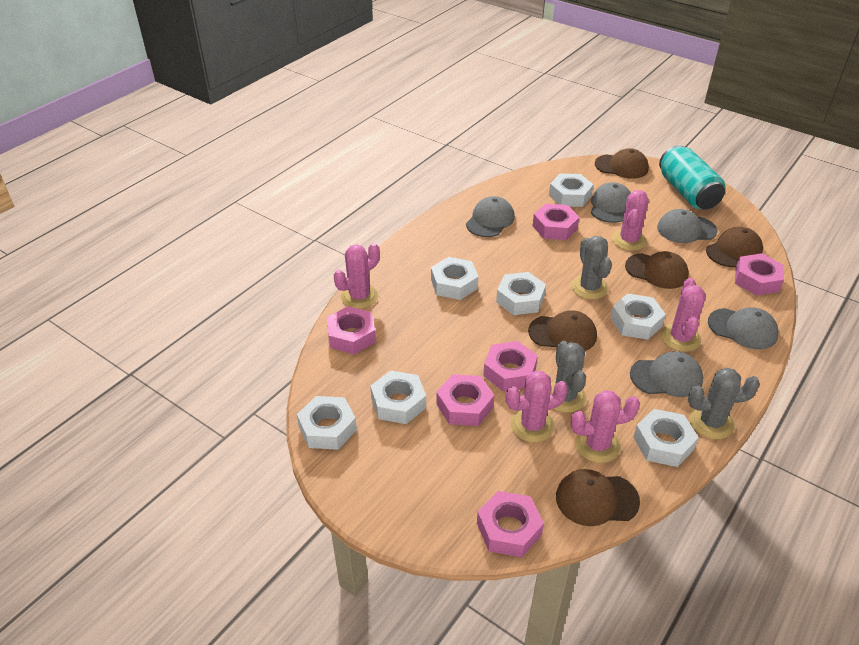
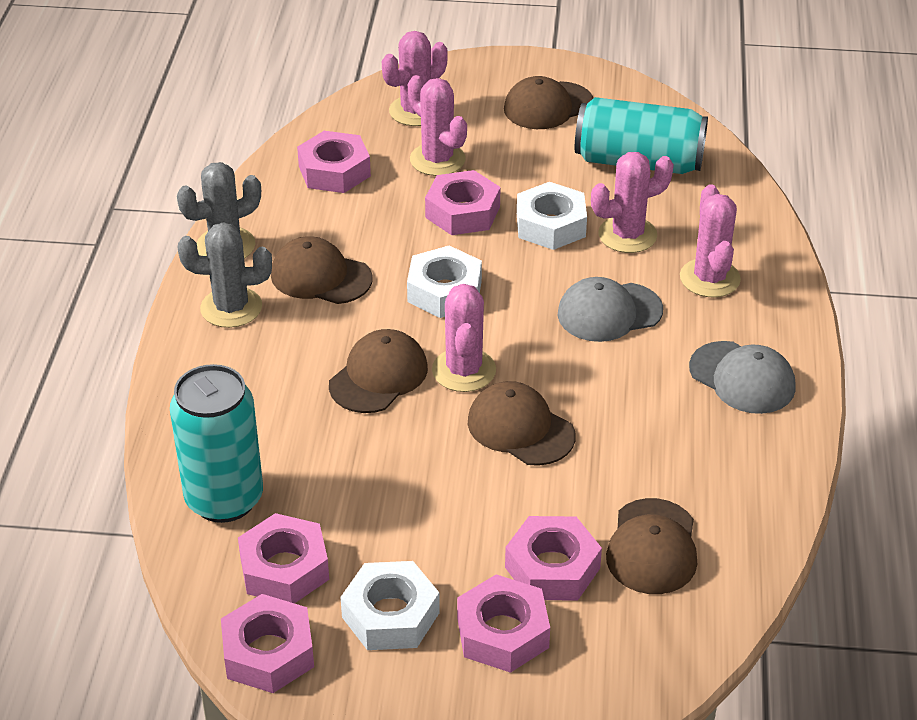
grey cactus: [550,341,587,413] [571,236,612,300] [688,368,760,439] = 3 -> [177,162,261,259] [178,222,272,328] = 2
grey cap: [466,196,515,237] [591,182,631,223] [630,351,703,397] [657,209,718,243] [708,307,779,349] = 5 -> [558,277,663,342] [689,341,796,414] = 2
turquoise can: [659,145,725,209] = 1 -> [170,364,263,523] [575,97,708,174] = 2
white nut: [297,396,357,450] [370,371,426,424] [431,257,479,300] [496,272,546,315] [549,174,594,207] [610,293,666,340] [633,409,699,467] = 7 -> [341,561,440,650] [407,246,482,318] [517,182,587,250] = 3

